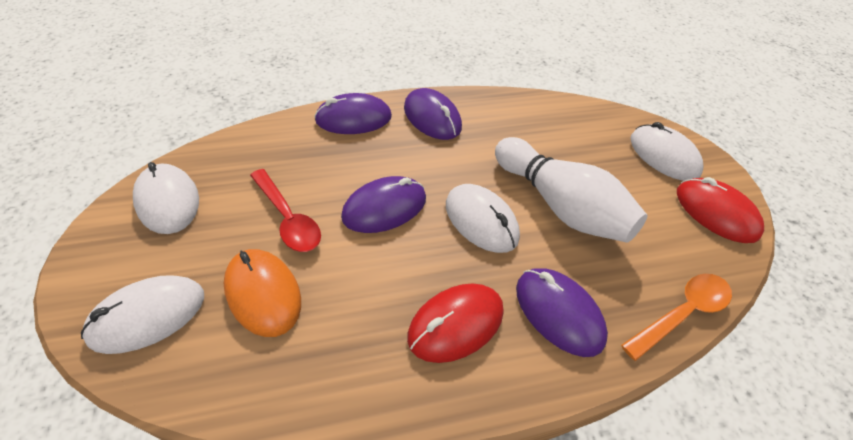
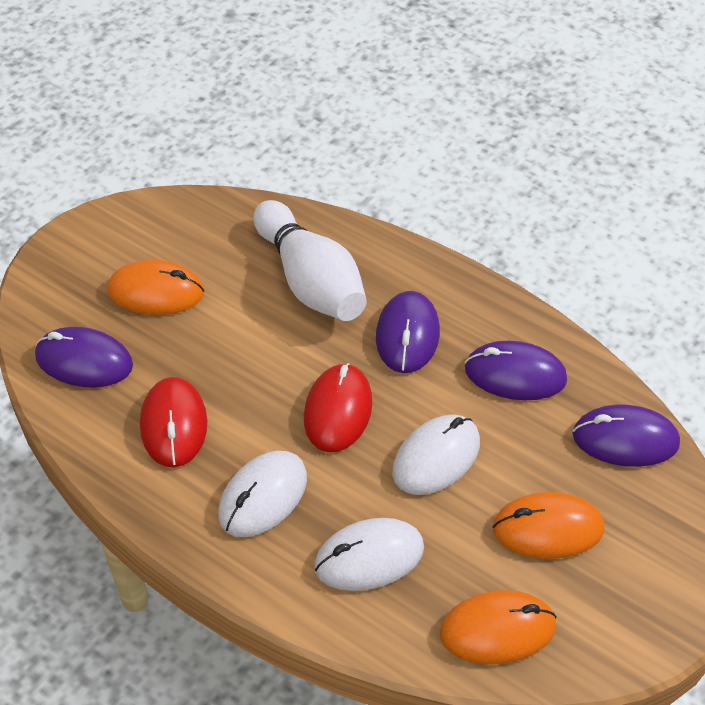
orange mouse: [224,249,301,337] = 1 -> [107,260,205,315] [440,590,557,664] [493,492,604,559] = 3
orange spoon: [621,274,732,361] = 1 -> none = 0
red spoon: [250,169,321,252] = 1 -> none = 0
white mouse: [81,275,204,354] [133,162,199,234] [446,184,520,253] [630,122,703,181] = 4 -> [218,451,307,537] [314,518,424,591] [392,415,480,495] = 3

